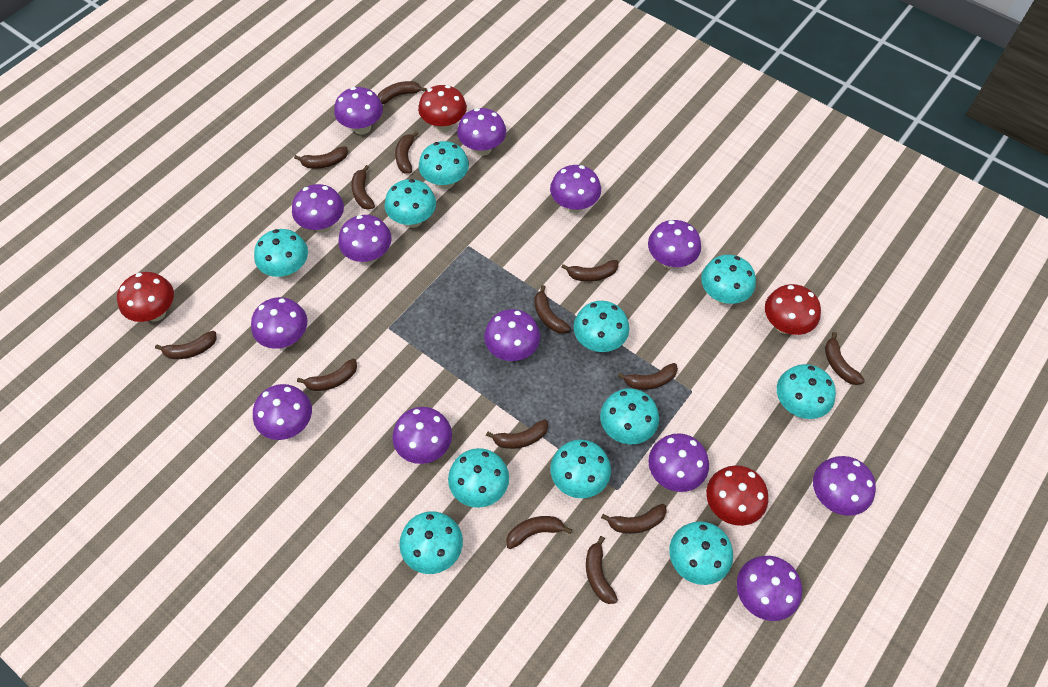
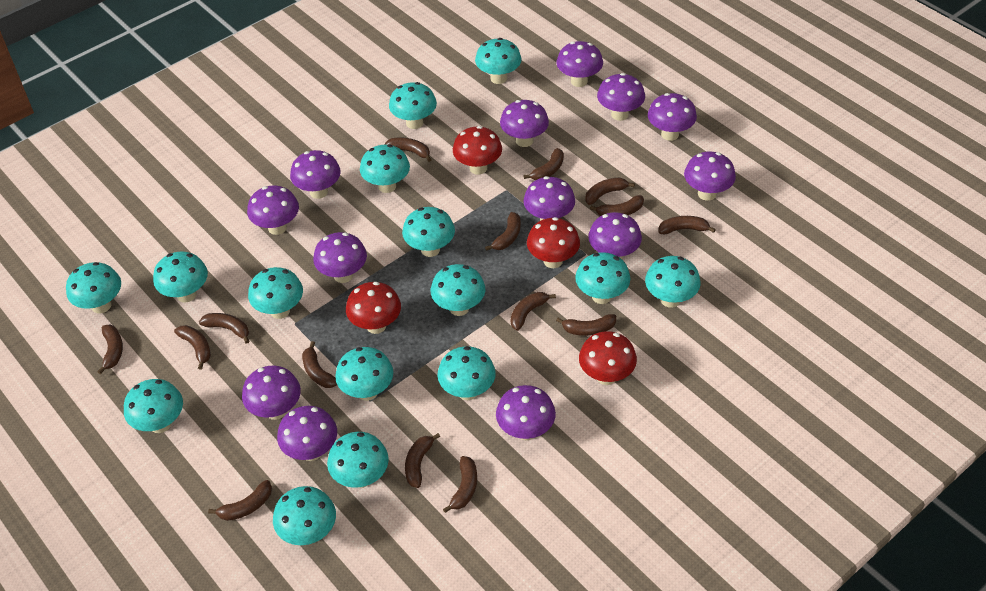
brown banana: [155,331,217,359] [294,146,348,169] [297,359,357,391] [351,165,375,210] [378,81,427,104] [395,131,418,173] [486,419,548,449] [506,516,572,549] [534,285,571,334] [561,260,618,282] [586,536,618,604] [601,504,667,534] [617,363,678,390] [825,332,865,385] = 14 -> [97,324,123,374] [174,325,211,370] [199,313,249,344] [208,480,272,521] [302,341,337,388] [384,138,431,162] [405,433,440,488] [443,456,477,513] [485,212,521,251] [511,292,556,331] [523,148,564,180] [556,314,616,336] [585,178,635,205] [590,195,644,216] [658,216,716,234] = 15
turquoise mushroom: [254,229,308,278] [385,179,436,228] [399,511,463,574] [419,141,469,189] [448,448,509,508] [550,440,611,498] [573,301,630,352] [600,388,659,444] [669,521,733,585] [701,255,756,304] [777,364,836,419] = 11 -> [66,262,121,313] [124,379,183,433] [153,252,208,303] [248,267,303,319] [273,486,336,545] [327,432,389,488] [335,347,393,401] [360,145,410,193] [389,82,437,129] [402,207,455,257] [431,264,485,316] [437,346,496,400] [475,38,522,84] [575,252,630,304] [645,256,701,308] = 15

